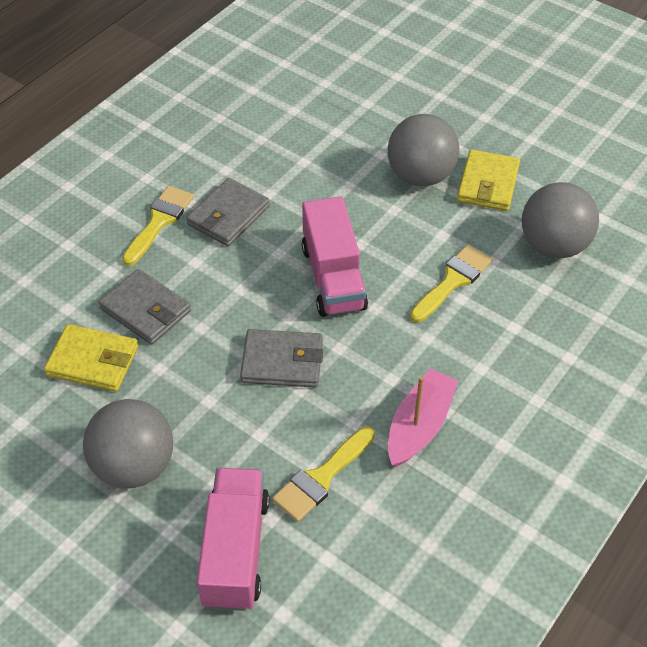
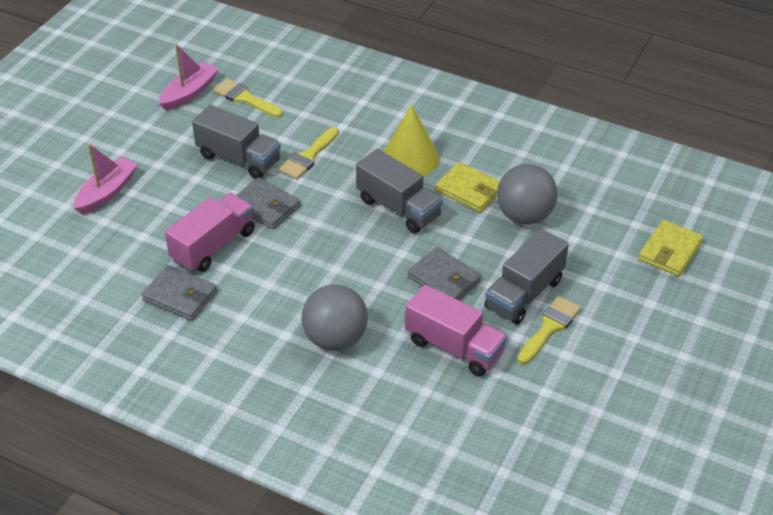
grey ball: [83,399,173,488] [388,114,459,186] [522,182,599,258] = 3 -> [302,284,368,351] [497,164,558,224] = 2
grey truck: none = 0 -> [192,105,281,179] [356,149,443,233] [485,229,569,325] = 3
pink boat: [388,368,459,467] = 1 -> [74,144,138,214] [159,44,219,111] = 2
yellow cone: none = 0 -> [383,105,440,176] = 1

